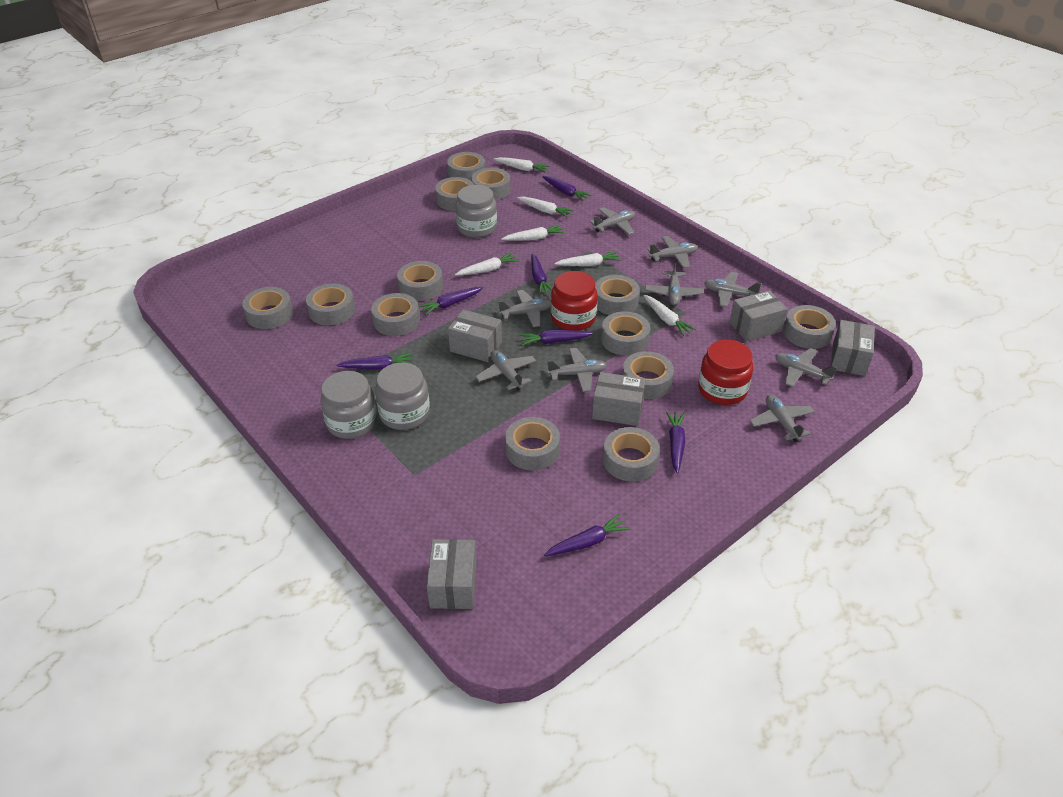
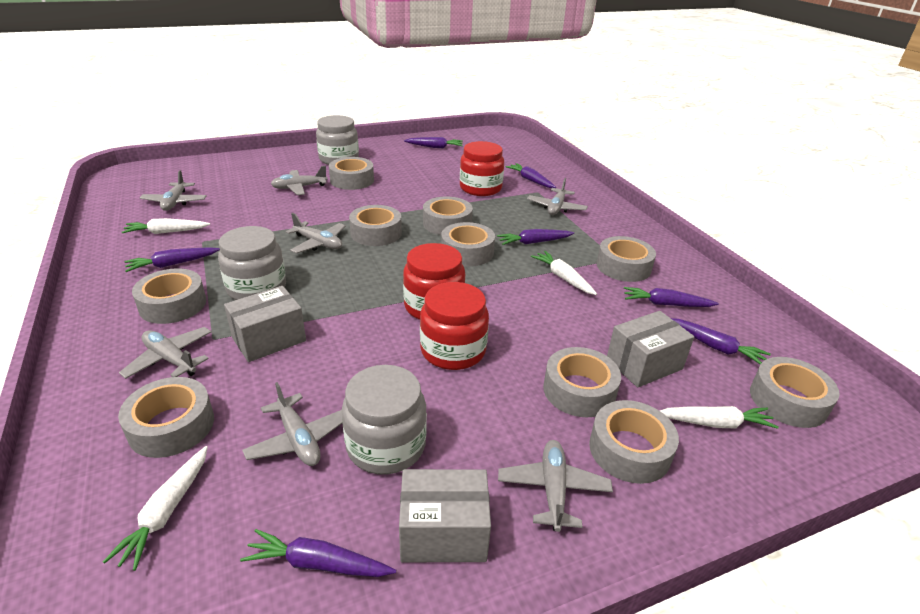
grey box: [427,539,477,609] [448,309,502,362] [592,372,645,426] [729,290,788,342] [831,320,875,376] = 5 -> [224,286,306,362] [399,469,491,562] [607,311,694,388] = 3
grey plane: [475,350,536,391] [498,290,551,327] [547,348,607,392] [590,207,635,235] [645,261,704,306] [647,236,698,268] [704,272,761,307] [749,395,815,442] [775,348,837,387] = 9 -> [119,327,211,379] [140,170,207,211] [242,382,342,466] [271,166,327,195] [286,213,345,254] [498,440,613,532] [527,178,588,215] = 7
grey tape: [242,287,293,329] [306,283,355,325] [371,293,420,336] [397,261,443,301] [435,177,474,211] [447,152,485,181] [471,168,510,200] [505,417,560,470] [595,275,640,315] [601,311,650,356] [603,427,660,482] [622,351,674,399] [783,305,836,349] = 13 -> [118,377,214,458] [132,268,206,324] [329,157,374,190] [349,205,402,246] [423,197,473,235] [441,222,495,266] [543,347,621,417] [589,400,679,484] [597,236,656,282] [750,357,840,428] = 10
red jar: [551,271,598,331] [698,339,753,405] = 2 -> [403,243,465,320] [420,282,489,370] [460,141,504,196] = 3
white carrot: [455,253,519,276] [494,157,550,173] [501,225,565,241] [517,197,574,218] [555,251,621,266] [643,295,696,336] = 6 -> [103,446,208,571] [122,218,210,234] [531,251,597,295] [660,406,779,429] = 4

